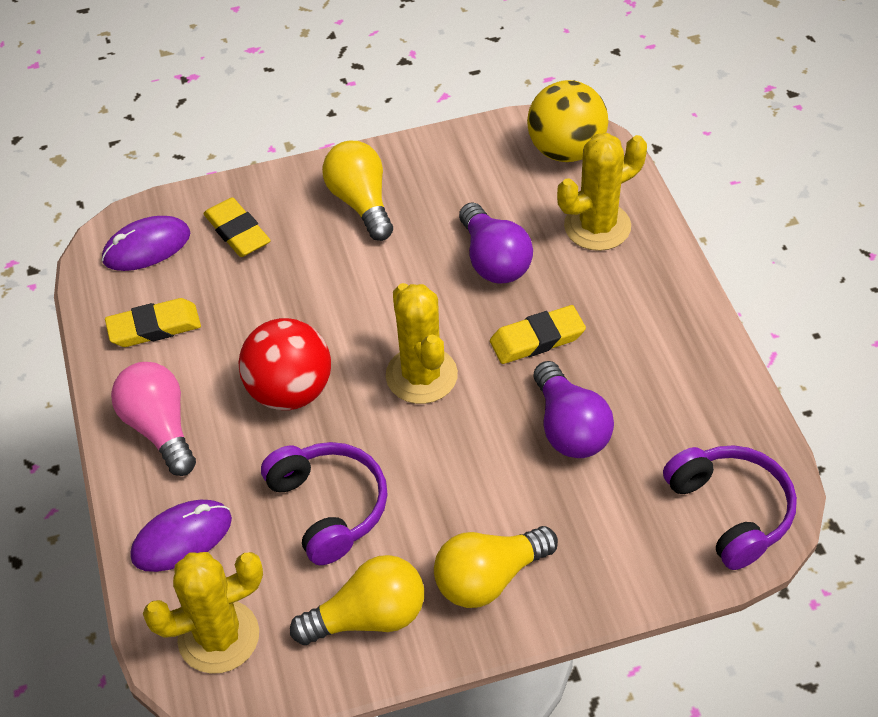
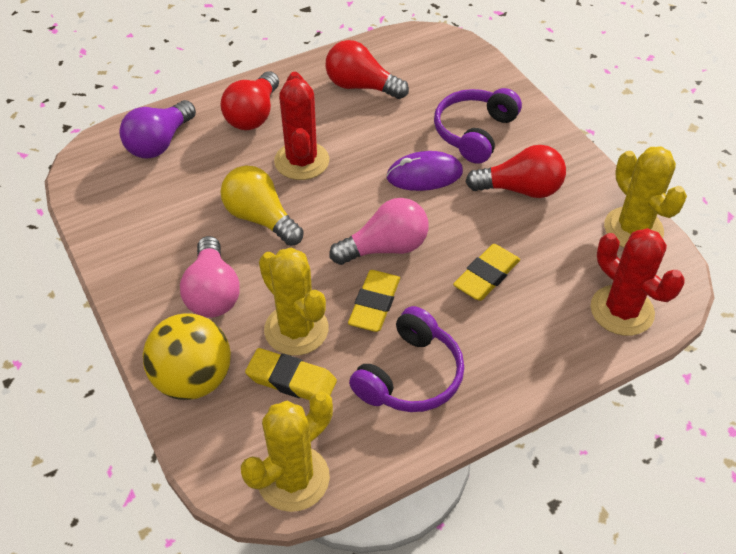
pink light bulb: [111,362,196,476] = 1 -> [180,236,240,318] [330,198,429,265] = 2
purple light bulb: [459,202,533,284] [534,361,614,458] = 2 -> [119,100,196,159] = 1
purple mouse: [102,216,190,271] [130,500,232,572] = 2 -> [386,151,463,191] = 1
red ball: [238,318,331,410] = 1 -> none = 0
red cactus: none = 0 -> [274,72,329,180] [591,228,685,336] = 2
red light bulb: none = 0 -> [220,71,279,130] [325,40,409,99] [466,145,566,198] = 3
yellow light bulb: [290,555,424,645] [322,141,393,241] [434,526,558,608] = 3 -> [221,166,304,246] = 1

